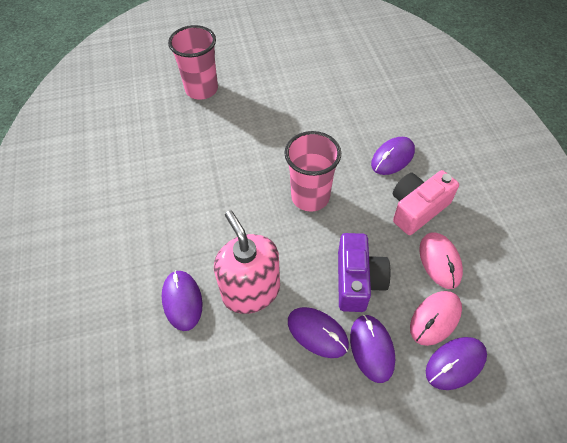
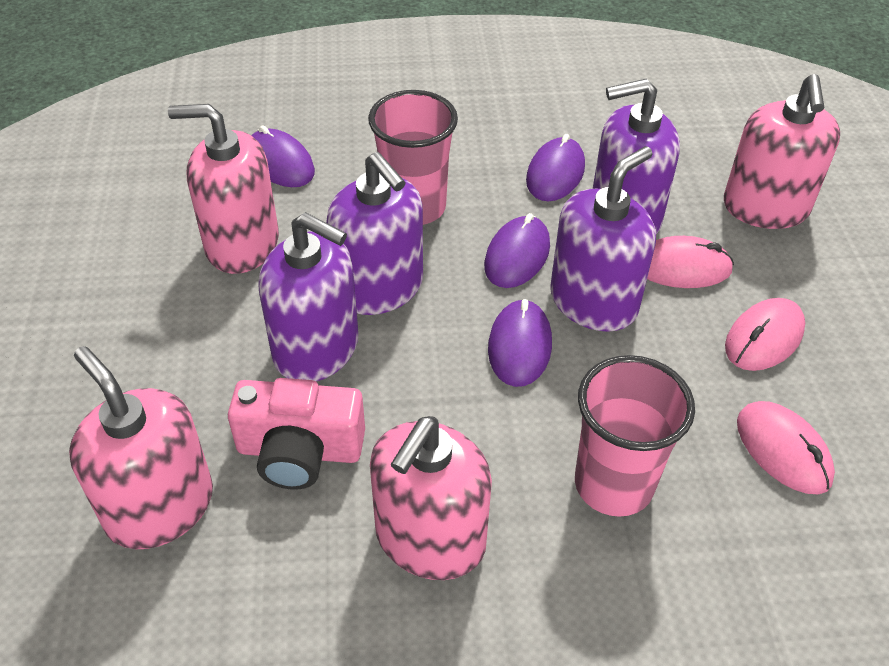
pink mouse: [410,291,462,346] [419,233,463,289] = 2 -> [647,236,734,288] [725,298,805,371] [737,401,835,494] = 3
pink soap dispenser: [214,210,280,314] = 1 -> [69,346,213,549] [168,104,279,274] [370,416,492,580] [724,74,840,229] = 4
purple camera: [338,233,391,312] = 1 -> none = 0
purple mouse: [162,270,203,331] [288,307,349,358] [350,315,395,383] [371,137,415,175] [426,337,487,390] = 5 -> [252,125,315,187] [484,213,550,288] [488,299,552,387] [526,134,585,201] = 4
purple soap dispenser: none = 0 -> [258,212,359,381] [326,152,423,315] [550,146,656,332] [593,79,680,234] = 4

